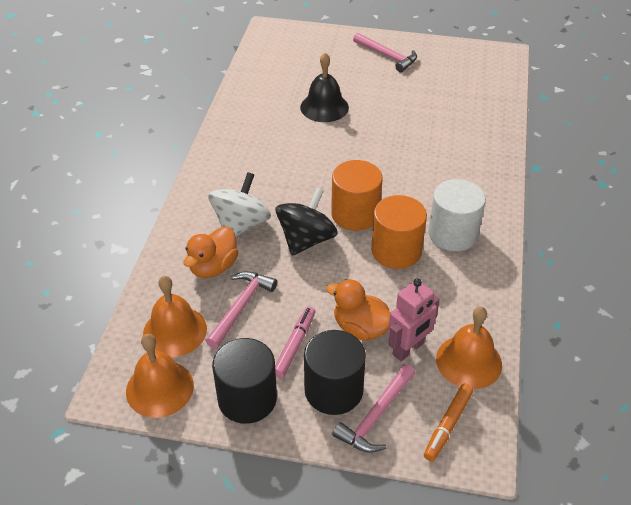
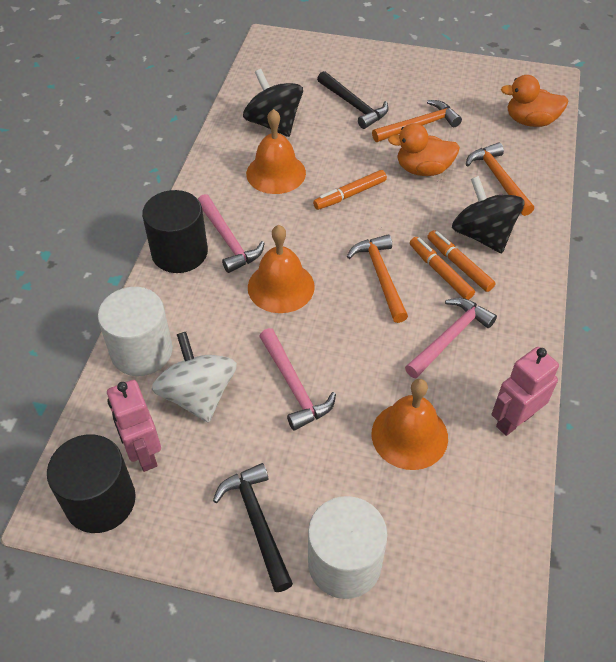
black bell: [300,53,349,122] = 1 -> none = 0
black hammer: none = 0 -> [213,463,293,592] [317,71,389,129] = 2
black spinning top: [276,188,338,256] = 1 -> [243,69,303,137] [452,176,525,253] = 2
orange cylinder: [331,160,383,231] [371,195,427,269] = 2 -> none = 0
orange hammer: none = 0 -> [347,234,408,323] [372,100,462,142] [466,142,534,216] = 3
orange marker: [424,384,474,462] = 1 -> [313,170,387,210] [410,237,475,300] [427,230,495,292] = 3
pink marker: [275,306,315,378] = 1 -> none = 0
pink robot: [388,278,440,361] = 1 -> [107,380,161,472] [491,347,559,436] = 2
white cylinder: [428,179,486,251] = 1 -> [98,287,173,376] [308,496,388,599] = 2

